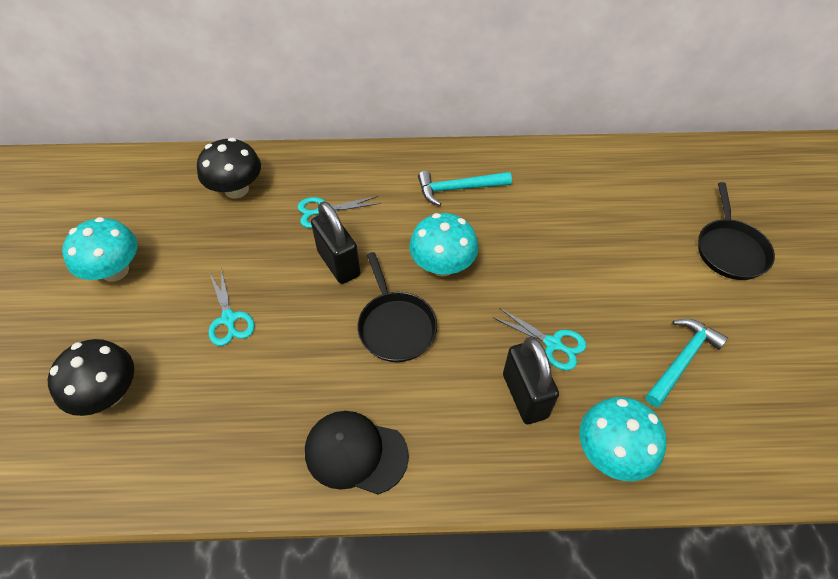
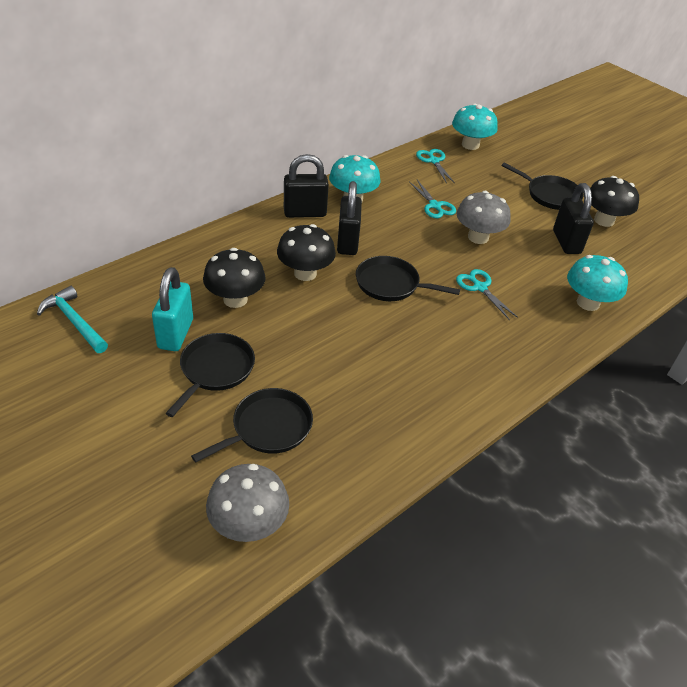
black cap: [305,411,409,494] = 1 -> none = 0
black mushroom: [48,339,134,416] [197,138,261,199] = 2 -> [203,248,266,308] [277,224,336,281] [590,176,639,227] = 3
black padlock: [311,201,360,284] [503,337,559,424] = 2 -> [284,154,329,218] [337,181,362,255] [553,183,594,254] = 3
black pan: [357,252,437,362] [698,182,775,280] = 2 -> [165,333,255,417] [191,388,313,463] [356,256,460,301] [501,163,583,210] = 4
grey mushroom: none = 0 -> [206,464,289,542] [457,191,511,244] = 2
turquoise hammer: [418,171,512,206] [645,319,728,407] = 2 -> [37,286,108,353] = 1
turquoise padlock: none = 0 -> [152,267,193,351] = 1

